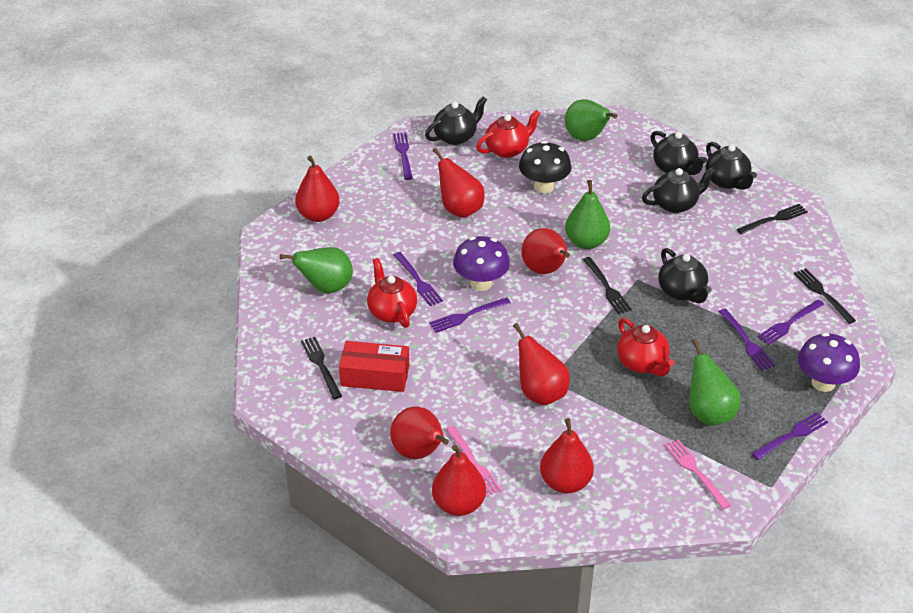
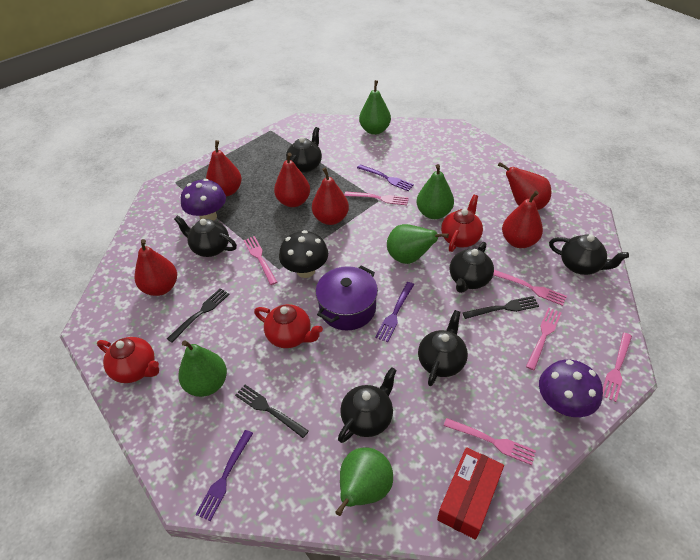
black fork: [301,337,342,399] [583,257,632,314] [737,204,808,234] [794,268,856,324] = 4 -> [167,288,230,343] [235,385,309,438] [463,296,539,319] = 3
black teapot: [425,96,487,145] [642,167,716,213] [650,131,707,175] [659,248,711,303] [706,142,757,190] = 5 -> [174,216,237,257] [286,127,322,173] [338,367,397,443] [418,310,468,386] [450,242,494,293] [549,235,629,275] = 6
green pear: [280,247,353,293] [565,99,617,141] [565,180,610,249] [689,339,741,426] = 4 -> [178,340,227,397] [335,447,393,516] [359,80,391,135] [387,224,449,264] [417,164,454,219] = 5
pink fork: [446,426,502,497] [664,439,731,510] = 2 -> [244,236,277,285] [344,191,409,205] [444,418,536,465] [493,270,567,306] [526,308,561,370] [602,333,632,402] = 6
purple fork: [393,132,413,180] [393,252,443,306] [429,297,511,333] [719,309,775,370] [751,412,828,460] [758,299,824,345] = 6 -> [195,430,253,521] [357,164,414,191] [375,282,414,342] = 3
purple pot: none = 0 -> [316,266,378,330] = 1
red pear: [295,156,340,222] [390,407,449,459] [432,445,486,516] [433,148,484,218] [513,323,570,405] [521,228,570,274] [540,418,594,493] = 7 -> [134,239,177,296] [206,140,242,196] [274,153,310,207] [312,167,349,225] [498,162,551,210] [502,191,543,248] = 6

